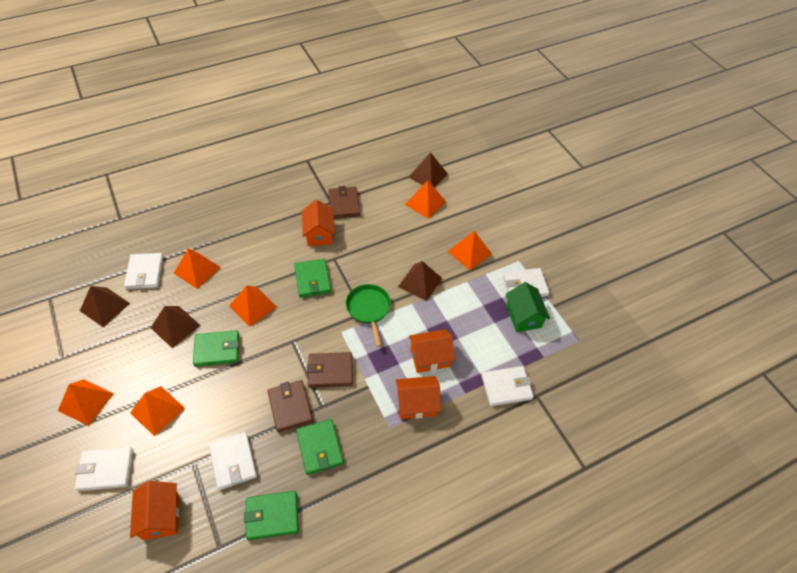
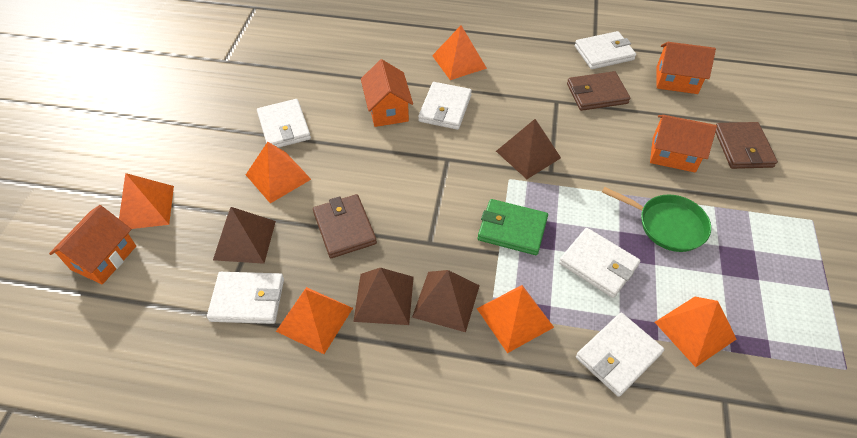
green house: [506,282,550,332] = 1 -> none = 0
green wallet: [193,330,239,367] [244,491,299,540] [294,259,331,298] [296,419,344,475] = 4 -> [478,199,548,255] = 1
white wallet: [75,447,133,491] [124,253,163,289] [209,432,257,490] [481,366,534,406] [503,268,549,297] = 5 -> [207,272,284,324] [257,99,311,148] [418,82,472,130] [559,228,640,298] [575,31,636,69] [576,313,664,397] = 6

